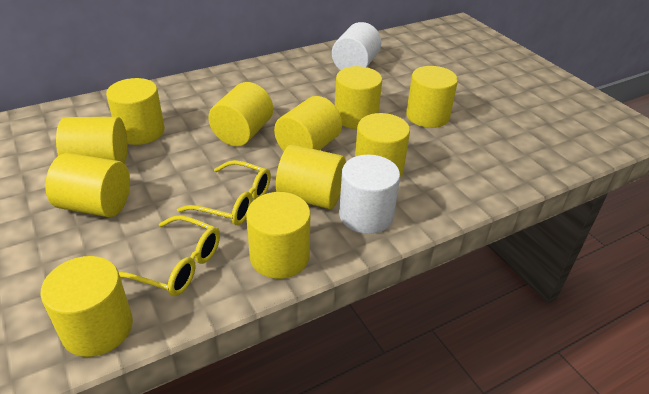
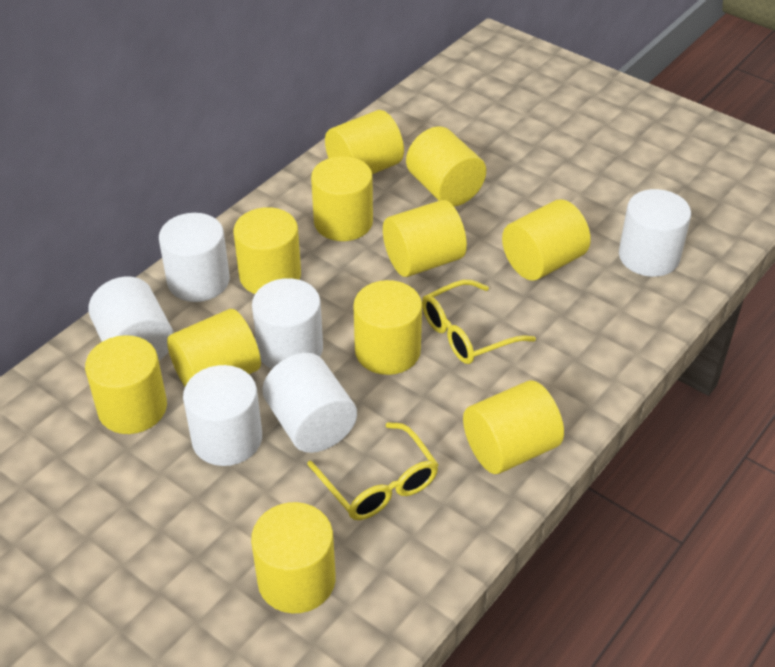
white cylinder: [332,22,381,70] [339,155,400,234] = 2 -> [88,276,173,361] [159,213,230,302] [183,365,262,466] [252,278,323,369] [262,353,357,453] [619,189,691,277] = 6

